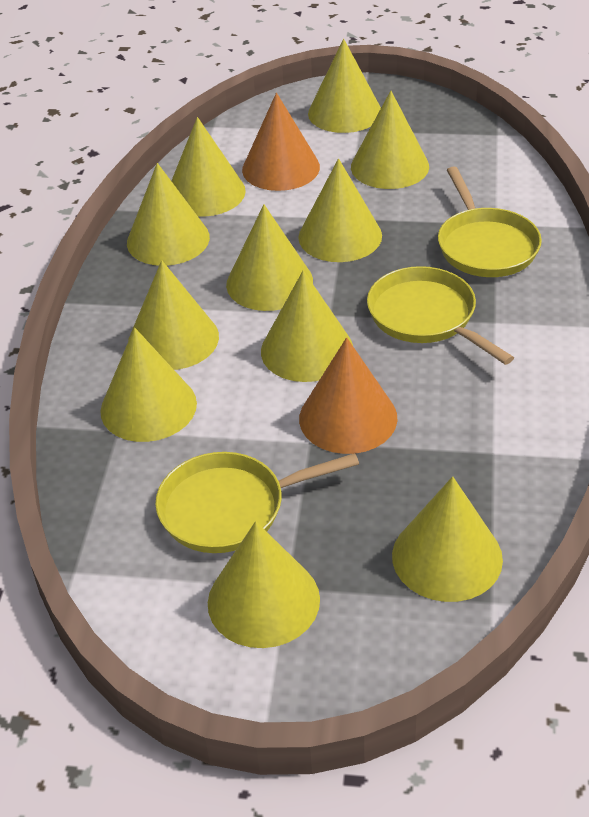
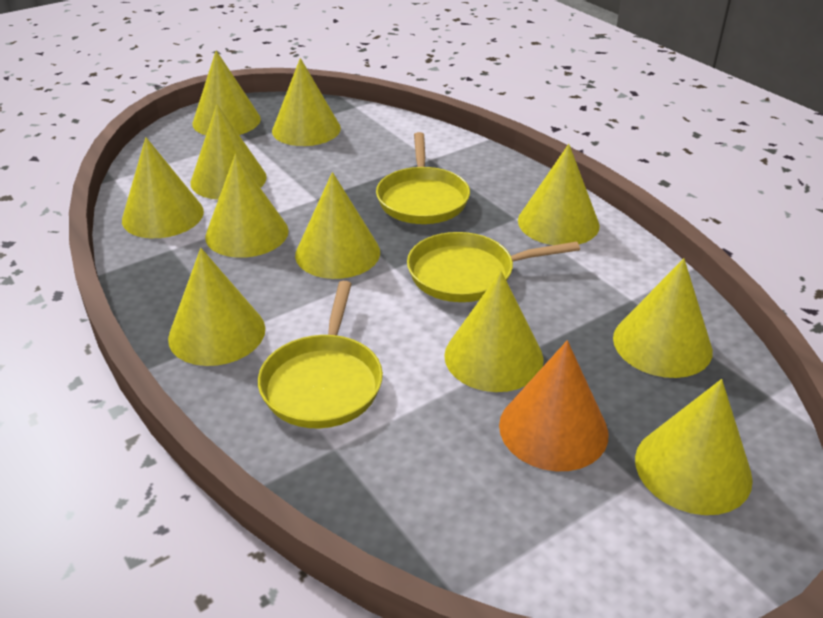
orange cone: [242,93,320,191] [299,337,397,454] = 2 -> [499,340,608,471] = 1

